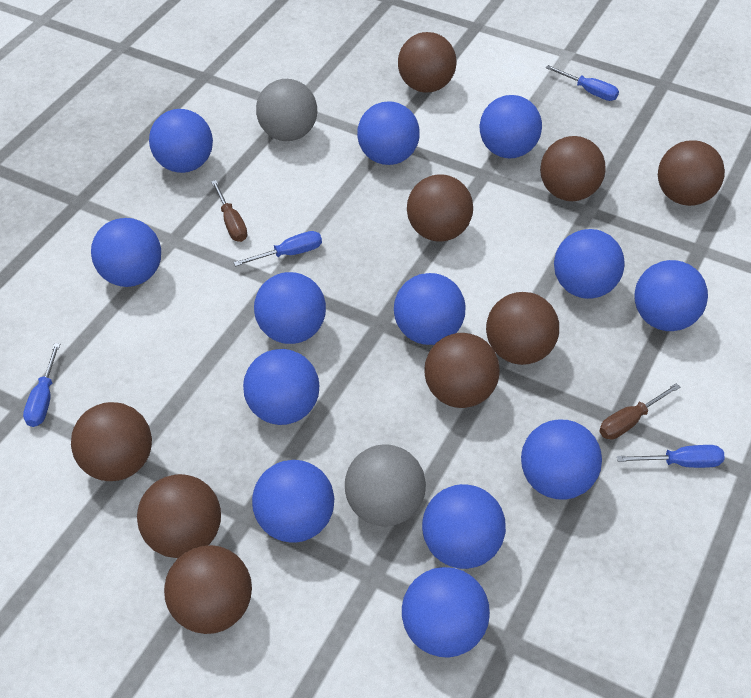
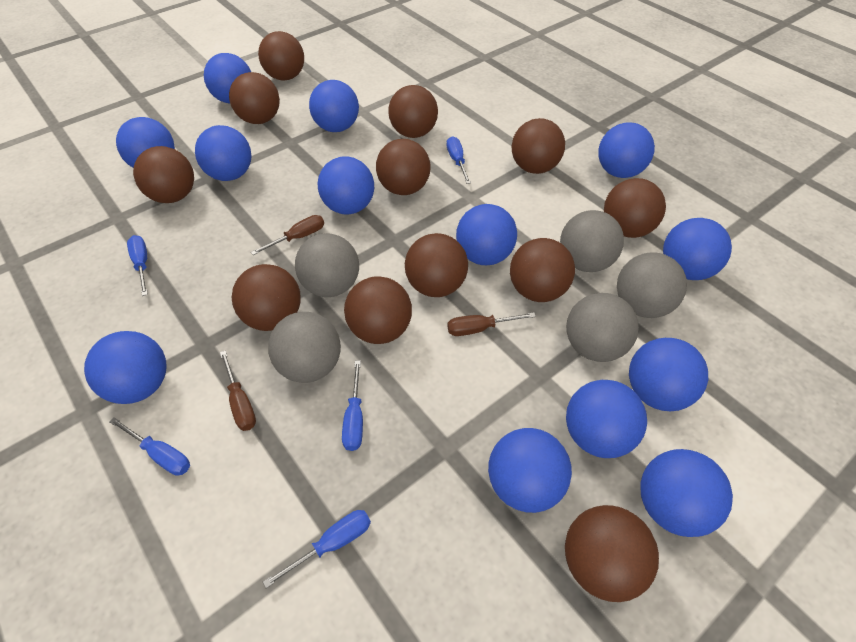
blue screwdriver: [23,343,60,427] [234,231,322,266] [546,65,619,101] [617,445,725,468] = 4 -> [109,417,190,476] [127,235,148,296] [263,510,371,588] [342,361,363,451] [447,136,471,184] = 5
brown ball: [71,402,152,481] [137,474,221,558] [164,545,252,634] [398,32,457,93] [407,174,473,242] [424,333,500,408] [486,292,559,365] [540,136,605,201] [658,140,725,206] = 9 -> [133,146,194,203] [229,72,280,124] [231,264,301,331] [258,31,304,81] [344,276,412,344] [376,139,431,195] [388,85,438,138] [405,233,468,297] [510,238,575,302] [512,118,565,174] [565,505,659,602] [604,178,666,238] = 12
brown screwdriver: [211,180,247,242] [599,383,681,440] = 2 -> [220,351,256,431] [251,215,324,255] [447,312,536,336] = 3
grey ball: [256,79,317,141] [345,444,426,526] = 2 -> [268,312,341,383] [295,233,359,297] [560,210,624,272] [566,293,639,362] [617,252,687,318] = 5

